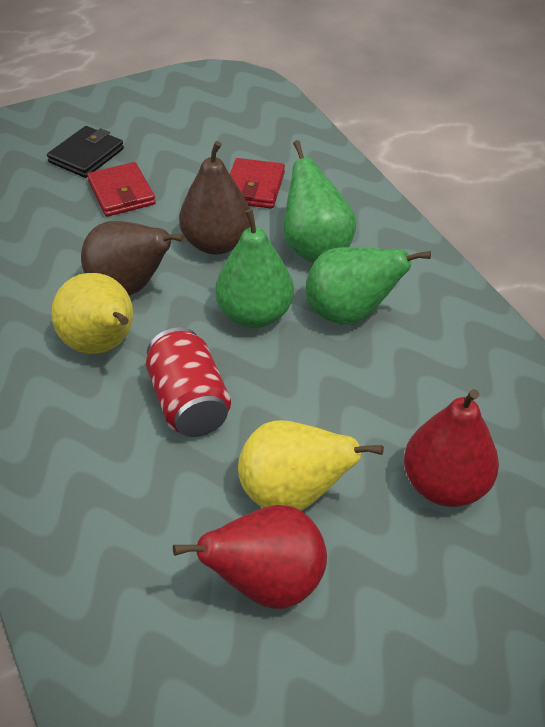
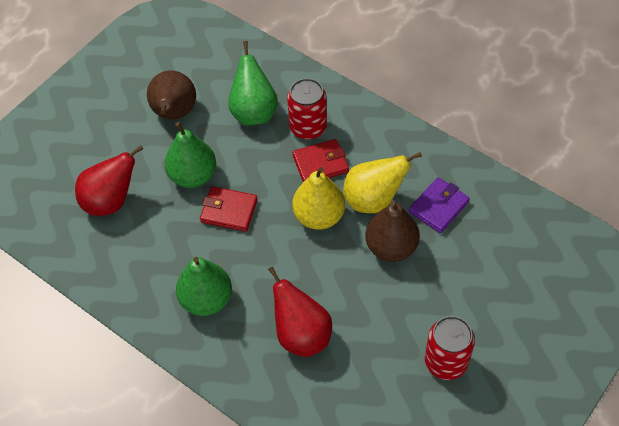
black wallet: [47,126,124,178] = 1 -> none = 0
purple wallet: none = 0 -> [409,177,470,233] = 1
red can: [146,327,231,437] = 1 -> [287,78,327,140] [425,316,475,380] = 2

